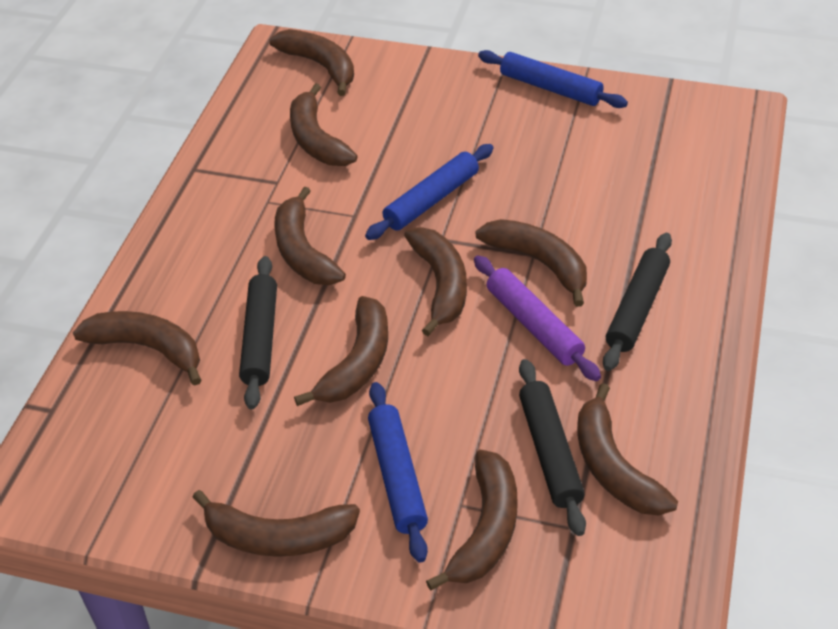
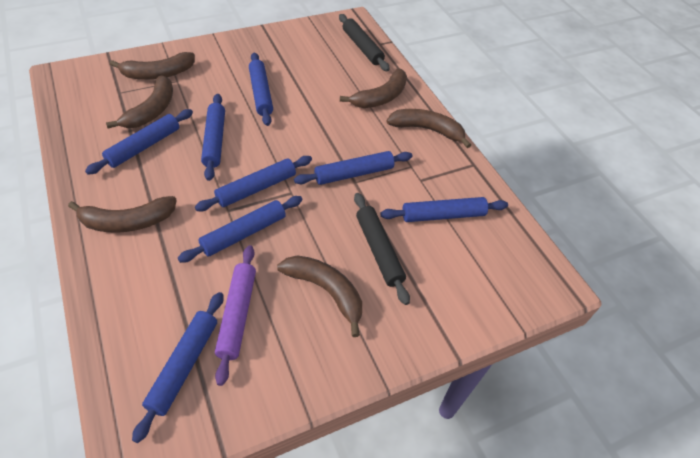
black rolling pin: [239,256,277,409] [519,359,586,536] [603,233,672,371] = 3 -> [339,14,390,71] [354,193,410,305] = 2
blue rolling pin: [365,144,494,240] [368,382,428,563] [478,50,628,108] = 3 -> [85,109,193,175] [132,292,224,443] [178,196,303,263] [195,156,312,211] [201,94,225,181] [249,53,273,126] [294,151,412,185] [380,197,508,222] = 8
brown banana: [73,311,201,386] [192,490,360,557] [270,29,354,96] [274,187,346,285] [290,83,357,166] [294,296,388,406] [404,227,467,336] [426,450,518,591] [476,219,587,307] [578,383,678,516] = 10 -> [68,196,177,233] [106,75,173,129] [110,52,195,80] [277,255,362,337] [340,69,407,108] [386,109,471,148] = 6

